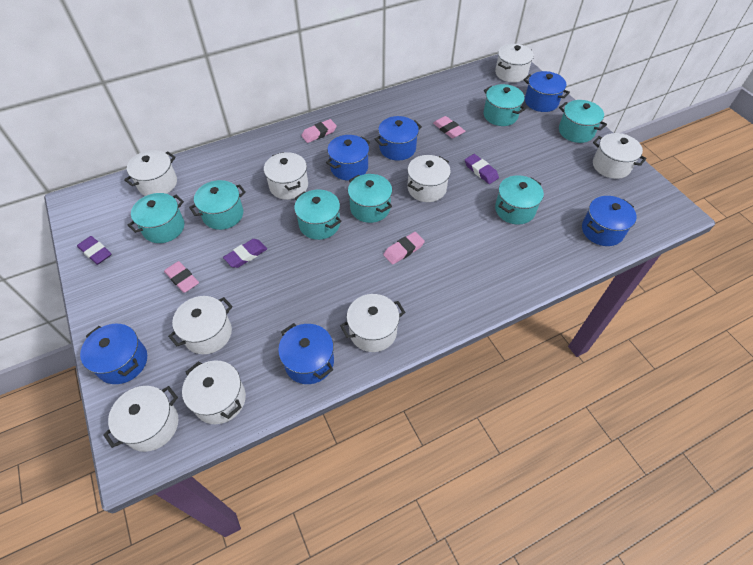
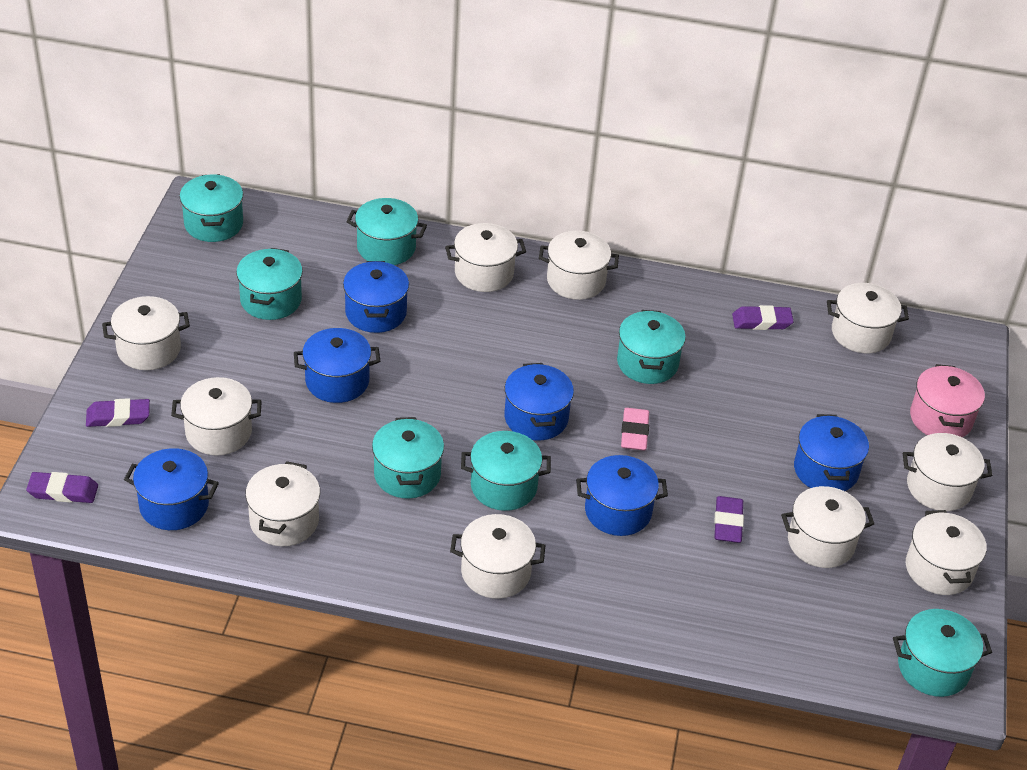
pink eraser: [164,261,199,293] [301,119,337,143] [383,232,425,265] [433,116,466,138] = 4 -> [621,408,649,451] = 1
pink pot: none = 0 -> [910,364,985,437] = 1
purple eraser: [77,236,111,265] [223,239,267,268] [465,154,499,184] = 3 -> [26,472,98,503] [86,398,150,427] [714,496,744,543] [732,305,794,330] = 4
white pot: [103,386,178,452] [124,150,177,196] [168,296,233,354] [182,360,246,424] [264,152,308,200] [340,294,405,352] [407,155,451,202] [495,44,534,83] [593,133,646,179] = 9 -> [102,296,190,370] [171,377,262,455] [245,461,320,546] [445,223,526,292] [450,514,546,599] [539,231,619,300] [781,486,874,568] [827,283,909,353] [903,433,993,511] [906,510,986,595] = 10

